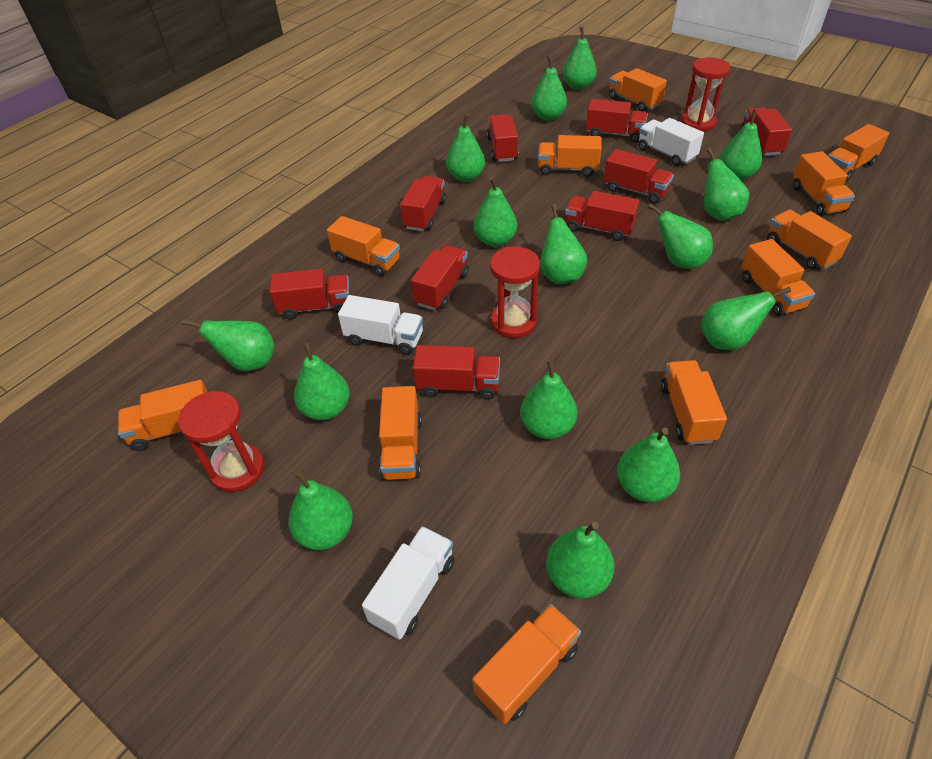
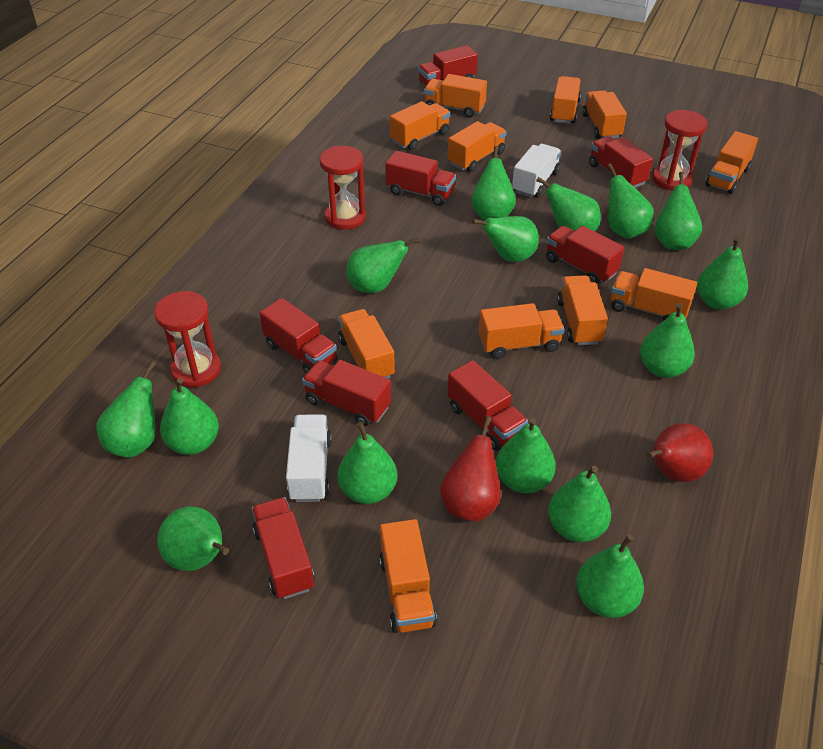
red pear: none = 0 -> [440,416,501,521] [647,423,713,482] = 2
red truck: [270,269,350,320] [400,176,446,231] [411,245,469,310] [413,345,500,400] [487,114,519,162] [565,191,639,241] [586,99,648,142] [604,149,674,204] [741,108,792,156] = 9 -> [252,497,315,599] [259,298,337,374] [302,360,391,426] [385,151,456,206] [418,45,478,86] [448,360,528,451] [546,226,624,284] [589,136,653,188] = 8
white truck: [338,295,423,355] [362,526,455,640] [638,118,704,166] = 3 -> [286,414,332,502] [512,144,561,198] = 2

